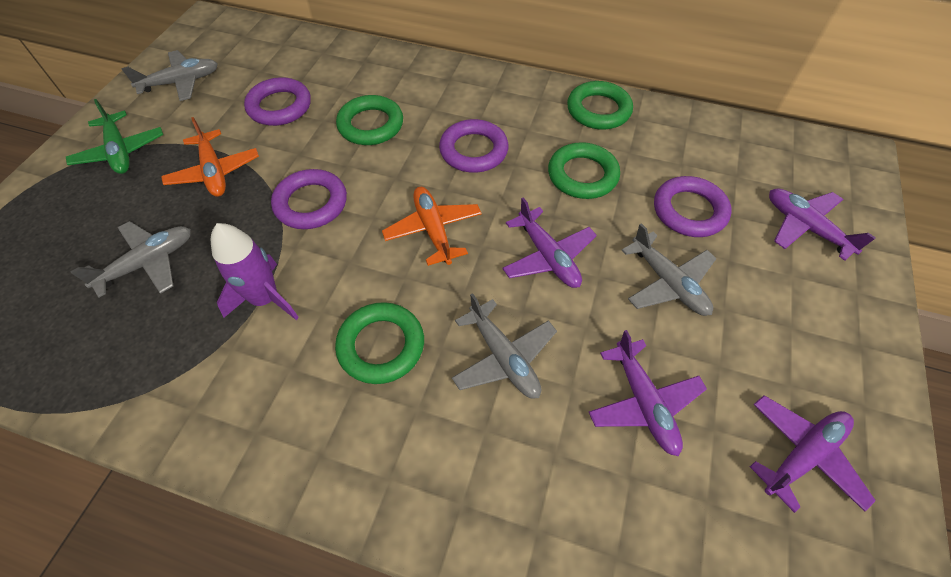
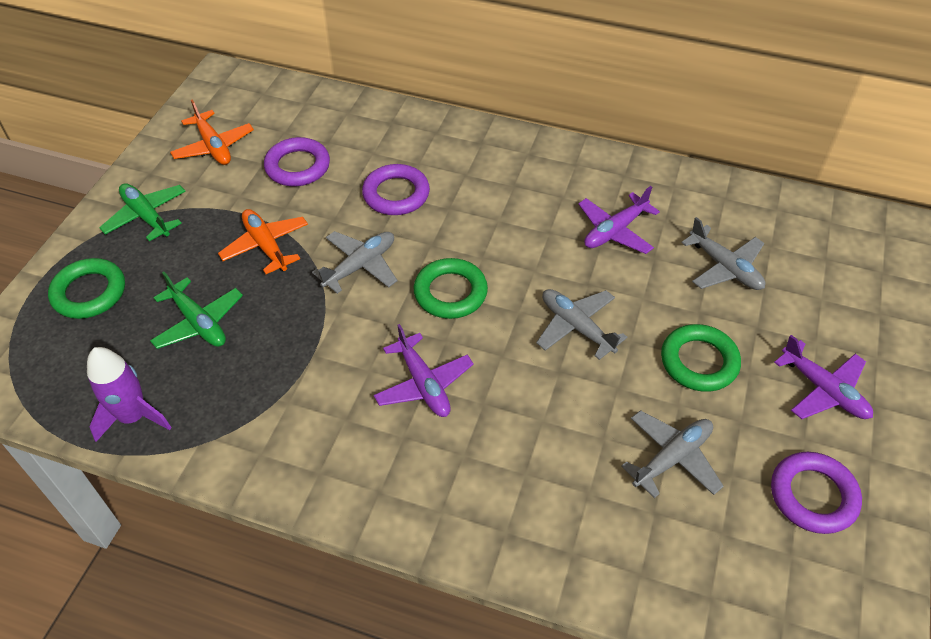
green plane: [66,99,163,174] = 1 -> [99,183,186,241] [150,271,243,349] = 2
green ring: [335,302,424,384] [336,95,403,145] [548,142,620,199] [567,81,633,130] = 4 -> [48,258,125,319] [413,258,488,319] [661,324,741,392] = 3
purple plane: [502,197,597,288] [589,330,707,456] [750,395,876,513] [769,188,876,261] = 4 -> [374,324,474,417] [578,186,660,254] [774,335,873,419] = 3
purple ring: [244,77,311,126] [271,169,347,229] [439,119,508,173] [654,176,731,237] = 4 -> [264,137,330,186] [362,164,430,215] [771,452,862,534] = 3

